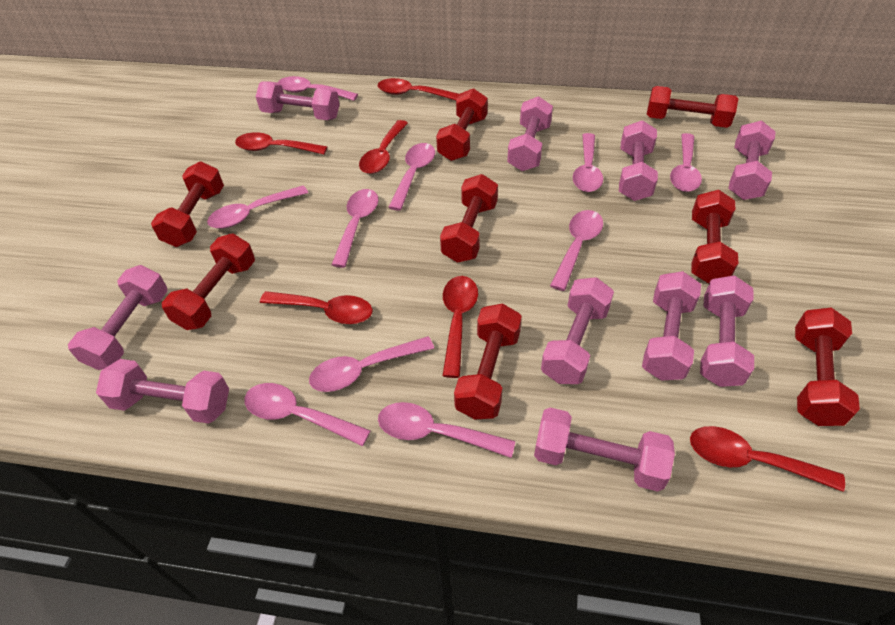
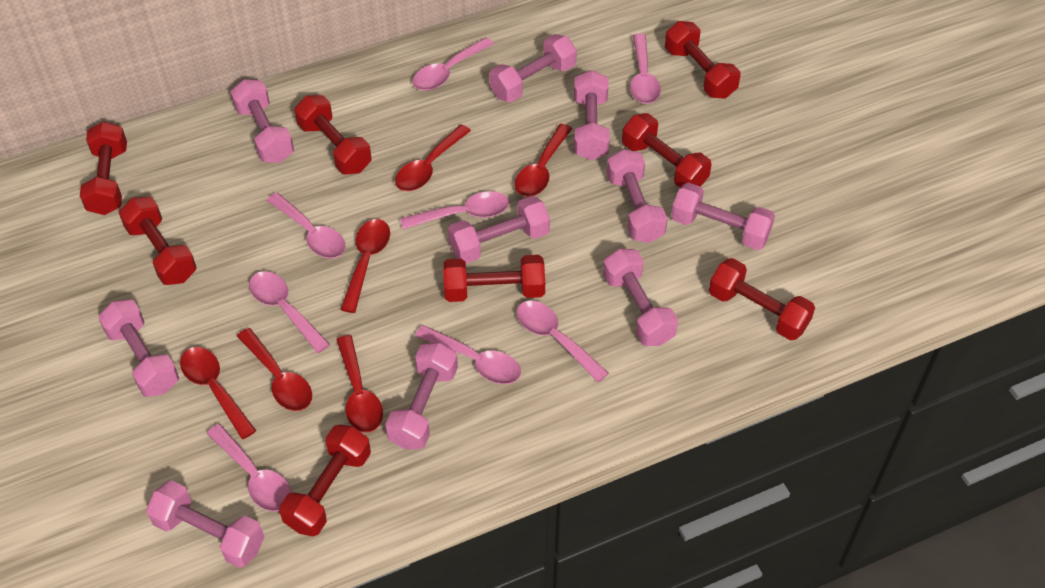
pink spoon: [207,186,308,229] [244,383,371,446] [278,76,358,101] [309,336,434,392] [331,189,379,268] [378,402,515,458] [388,143,435,211] [550,210,603,291] [573,133,603,192] [670,133,702,192] = 10 -> [207,424,291,512] [249,271,330,353] [266,192,346,258] [400,191,509,229] [413,37,494,91] [415,325,521,384] [516,300,609,382] [630,33,661,104] = 8

